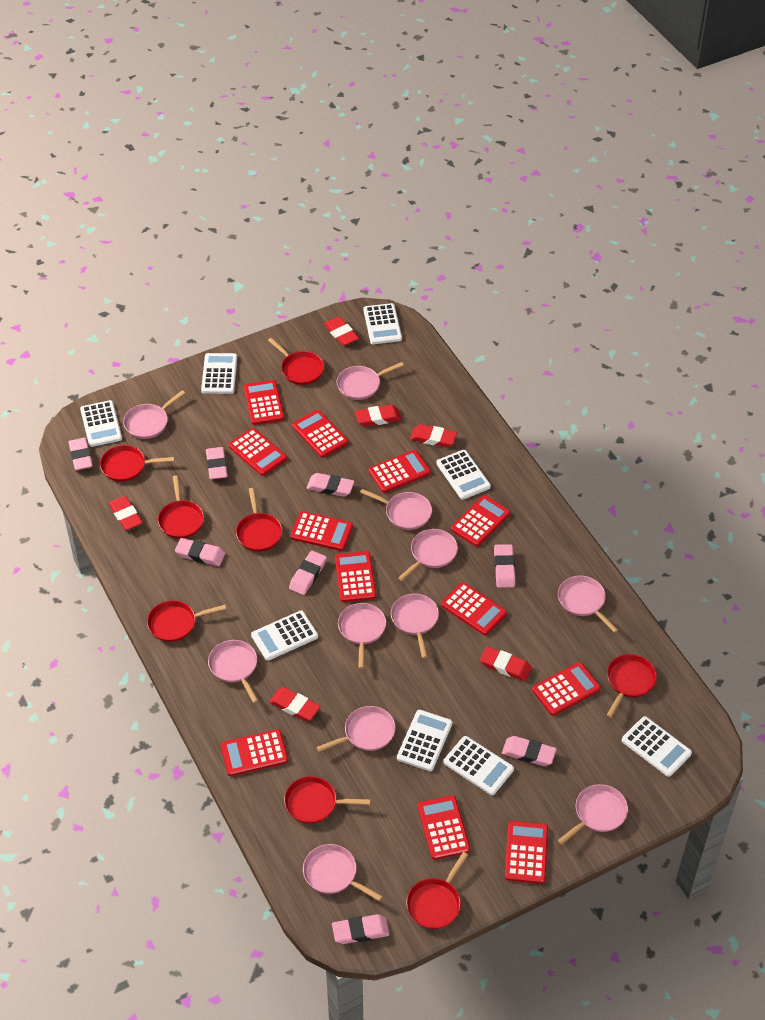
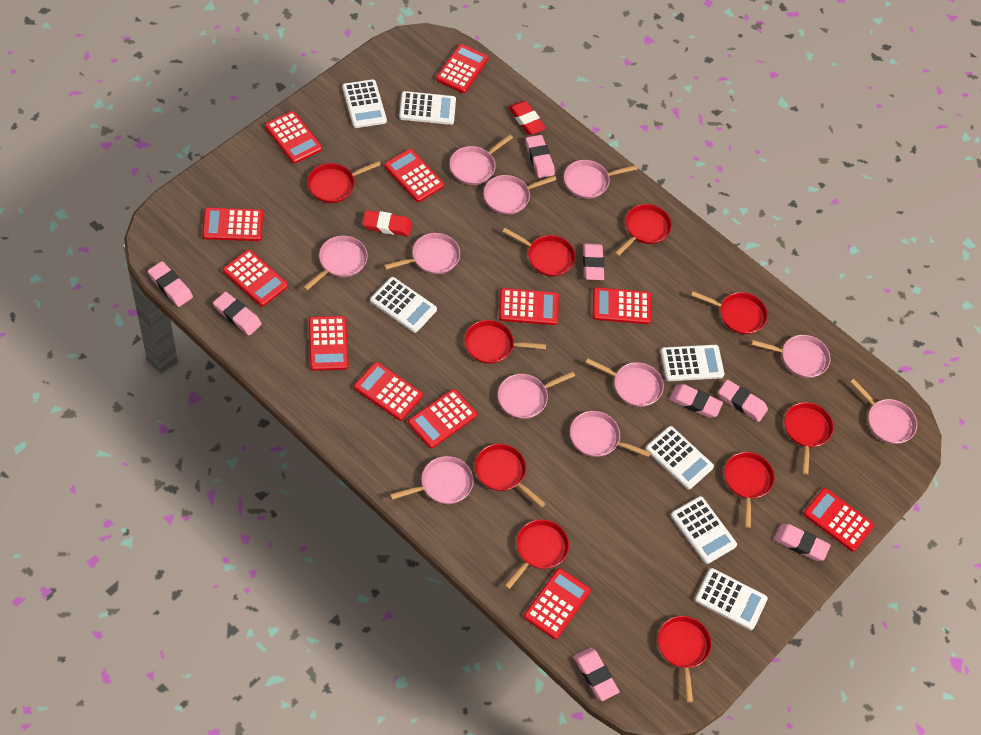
red eraser: [109,496,143,530] [269,687,321,721] [324,316,359,346] [355,405,401,427] [410,424,457,447] [480,646,532,681] = 6 -> [362,210,412,236] [508,101,546,135] = 2
red pan: [100,445,175,482] [147,600,226,642] [158,475,204,539] [236,488,282,552] [268,338,324,385] [284,776,371,824] [406,852,468,929] [607,654,657,718] = 8 -> [307,161,381,203] [465,320,546,364] [475,444,546,508] [502,228,575,277] [504,519,569,589] [615,204,672,256] [658,616,711,703] [691,291,768,334] [724,452,775,528] [784,402,834,475] = 10
white calculator: [80,400,122,447] [201,353,237,394] [251,610,318,661] [363,303,402,344] [397,710,452,771] [436,450,491,500] [443,736,514,795] [622,716,692,777] = 8 -> [342,79,387,128] [370,277,437,333] [399,91,456,125] [646,426,714,489] [661,345,724,381] [671,496,737,564] [695,568,768,630] = 7

